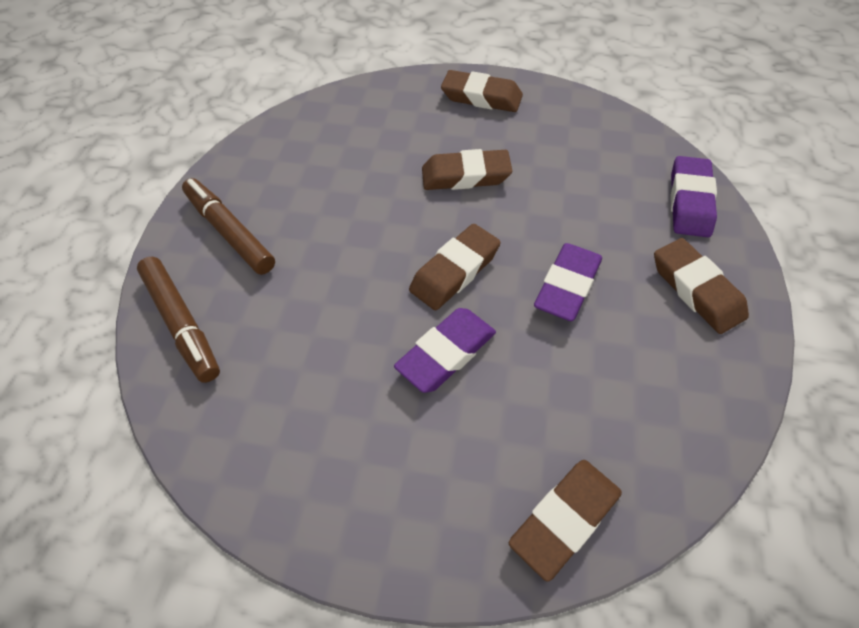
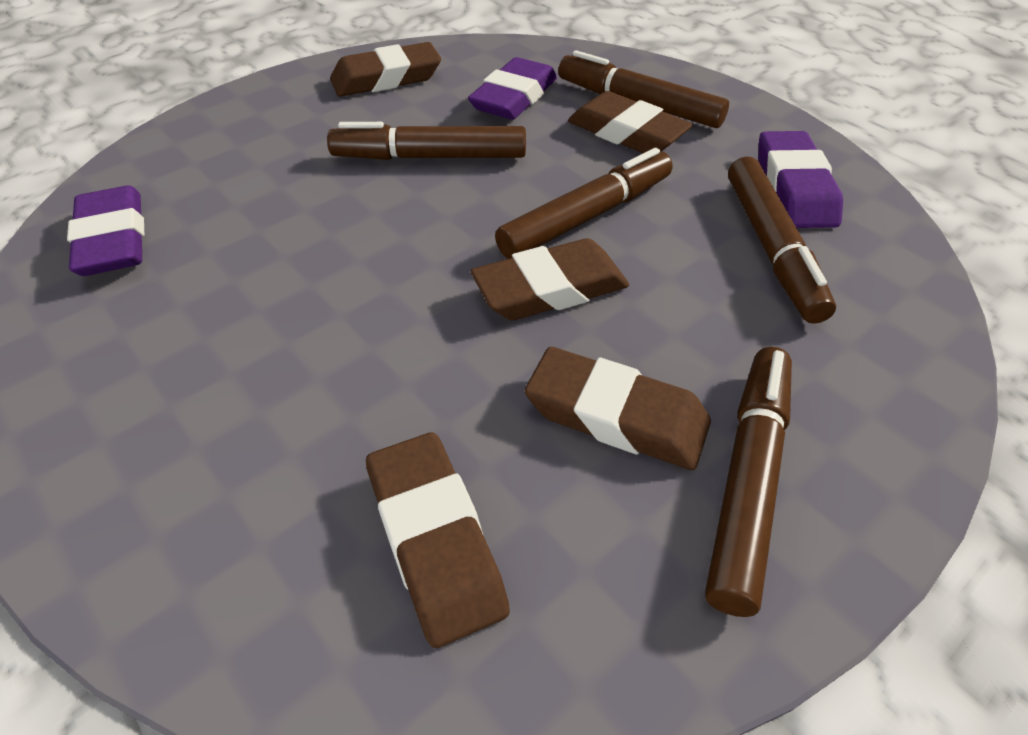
brown marker: [137,257,220,383] [182,178,275,275] = 2 -> [327,122,526,160] [495,148,673,259] [558,50,729,128] [705,347,792,617] [728,156,836,324] = 5

